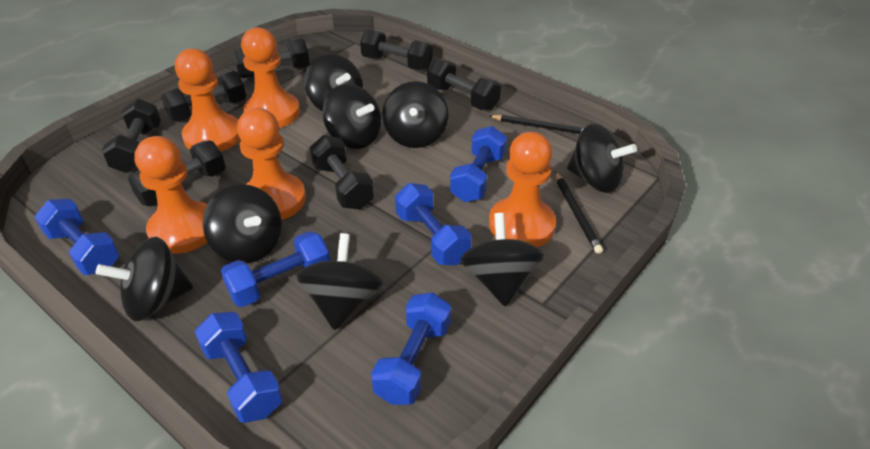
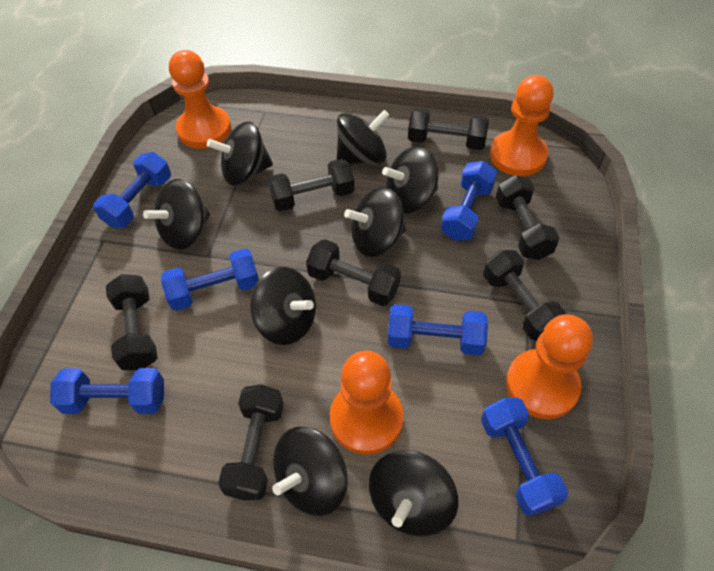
black pencil: [489,115,584,134] [555,172,603,254] = 2 -> none = 0
orange pawn: [134,136,208,254] [175,48,240,152] [237,108,306,220] [241,27,300,128] [489,132,556,247] = 5 -> [169,50,231,149] [330,351,404,455] [490,75,554,176] [506,314,593,419] = 4

